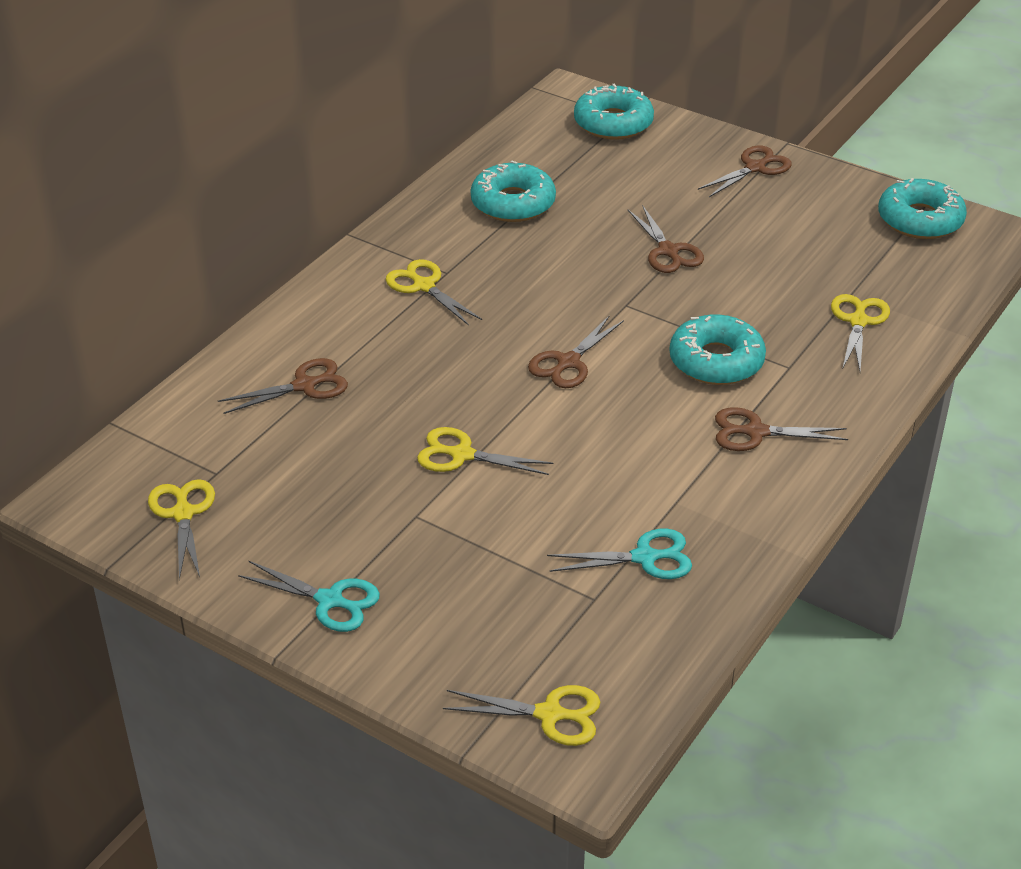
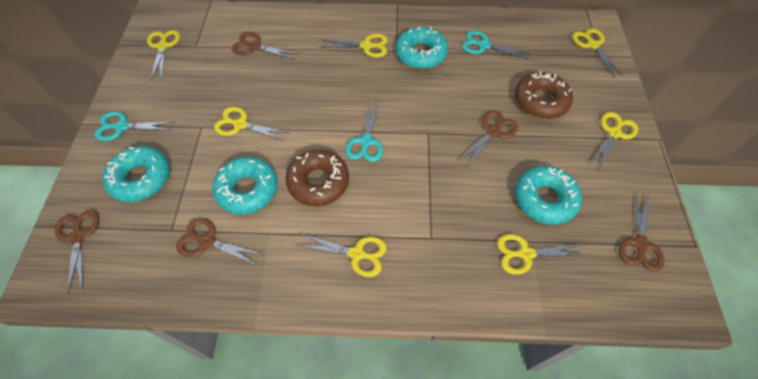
brown donut: none = 0 -> [286,150,349,206] [515,71,573,119] = 2
turquoise scissors: [238,561,380,632] [547,529,692,579] = 2 -> [94,111,173,141] [345,101,383,162] [462,31,531,59] = 3
yellow scissors: [148,479,215,580] [386,259,482,326] [417,427,553,475] [443,685,600,746] [831,294,890,371] = 5 -> [147,30,180,79] [214,107,289,141] [297,234,387,277] [321,34,388,58] [497,234,589,275] [572,28,624,77] [591,112,638,170] = 7

